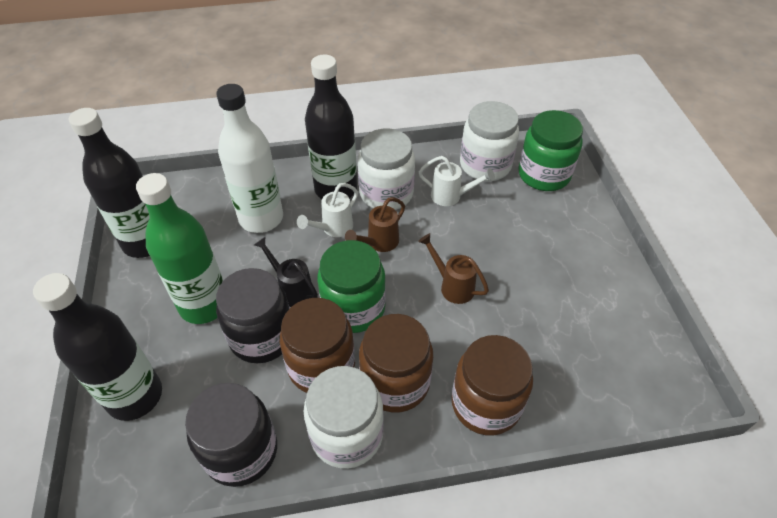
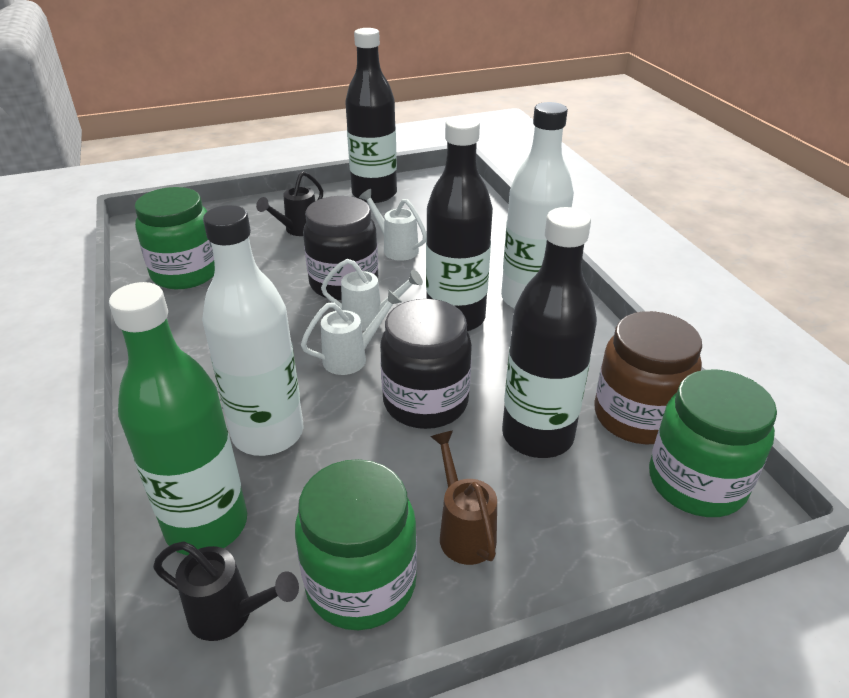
black watering can: [254,237,318,307] = 1 -> [153,541,299,641] [256,171,323,236] = 2
brown jar: [280,298,355,393] [359,314,433,413] [452,335,533,435] = 3 -> [594,311,702,444] = 1
brown watering can: [345,197,405,252] [418,233,489,304] = 2 -> [430,430,497,565] = 1
green jar: [317,240,386,333] [518,110,583,191] = 2 -> [135,187,215,289] [295,459,417,630] [649,370,777,517] = 3
white bottle: [216,84,283,233] = 1 -> [202,205,304,456] [501,102,574,308] = 2
white jar: [304,366,384,469] [358,128,415,210] [460,101,519,181] = 3 -> none = 0
white watering can: [297,183,358,237] [419,156,495,206] = 2 -> [301,290,402,375] [321,259,423,331] [359,189,427,261] = 3

